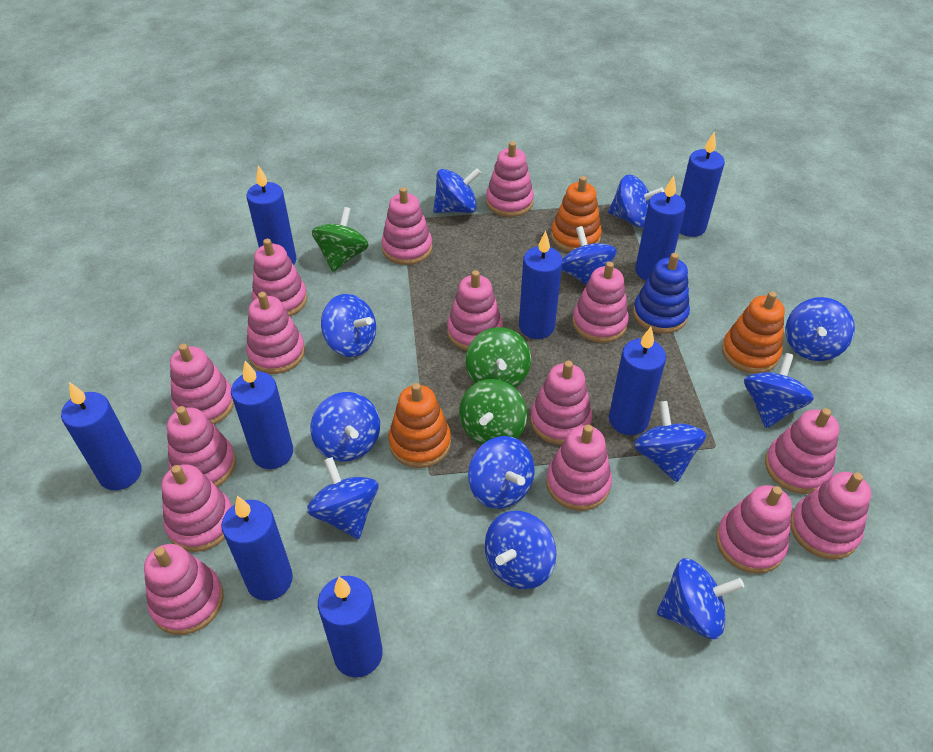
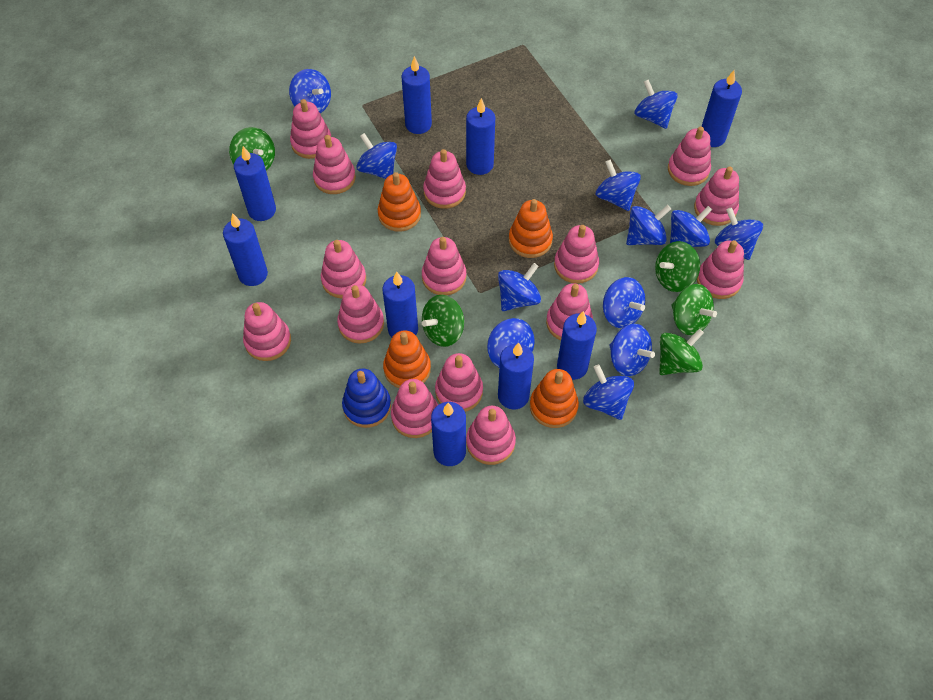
green spinning top: [312,207,369,272] [459,379,527,445] [465,327,531,388] = 3 -> [229,127,275,170] [422,295,464,347] [655,241,700,292] [659,329,704,375] [672,284,717,335] = 5
orange stacking toy: [389,383,451,468] [551,176,602,252] [722,291,785,374] = 3 -> [378,172,421,232] [383,330,431,388] [509,199,553,258] [530,369,579,428] = 4

